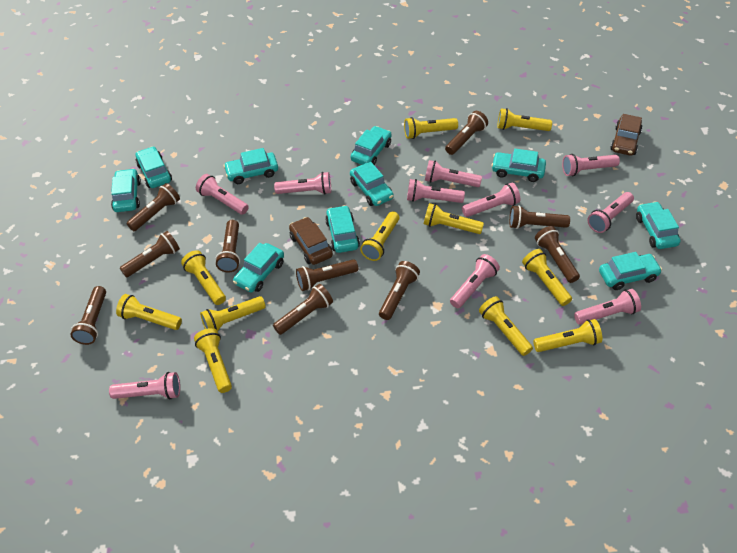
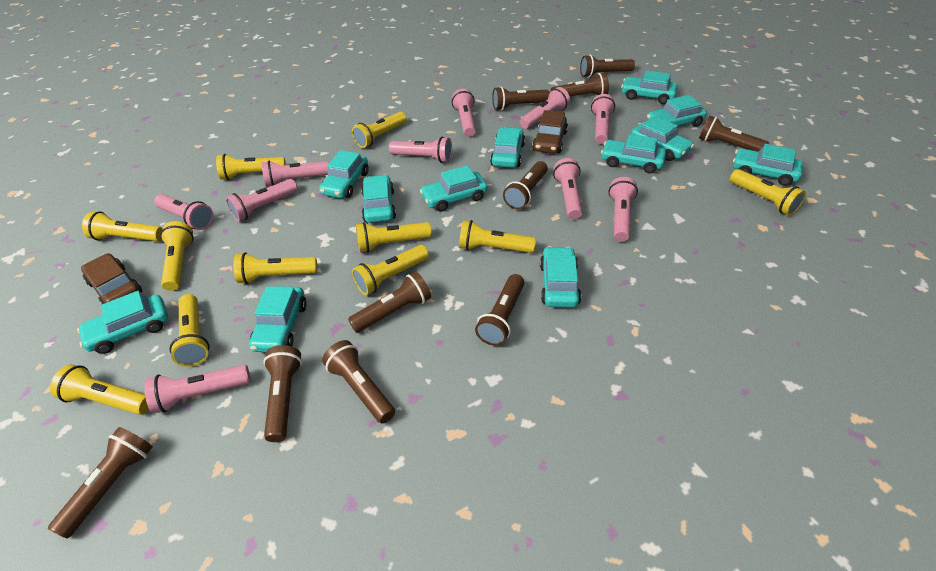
turquoise car: [111,168,141,212] [136,146,172,188] [223,148,278,184] [233,243,284,292] [325,205,360,253] [350,162,394,206] [351,126,392,165] [491,149,546,182] [599,252,662,290] [636,201,681,249] = 10 -> [77,291,168,354] [249,286,307,352] [319,150,369,198] [361,175,396,223] [420,165,488,212] [490,127,525,168] [540,246,581,307] [601,134,666,173] [621,71,678,104] [631,116,694,161] [647,95,707,127] [733,144,803,186] = 12

